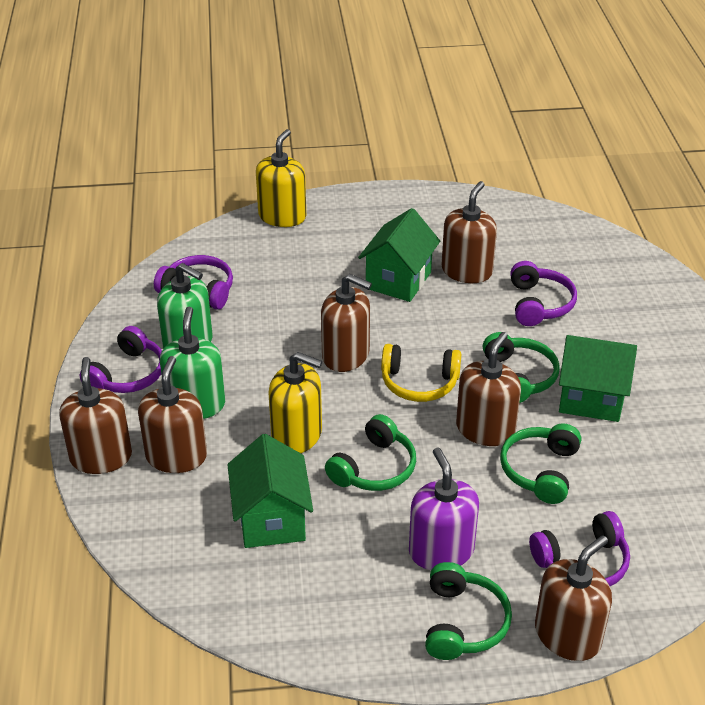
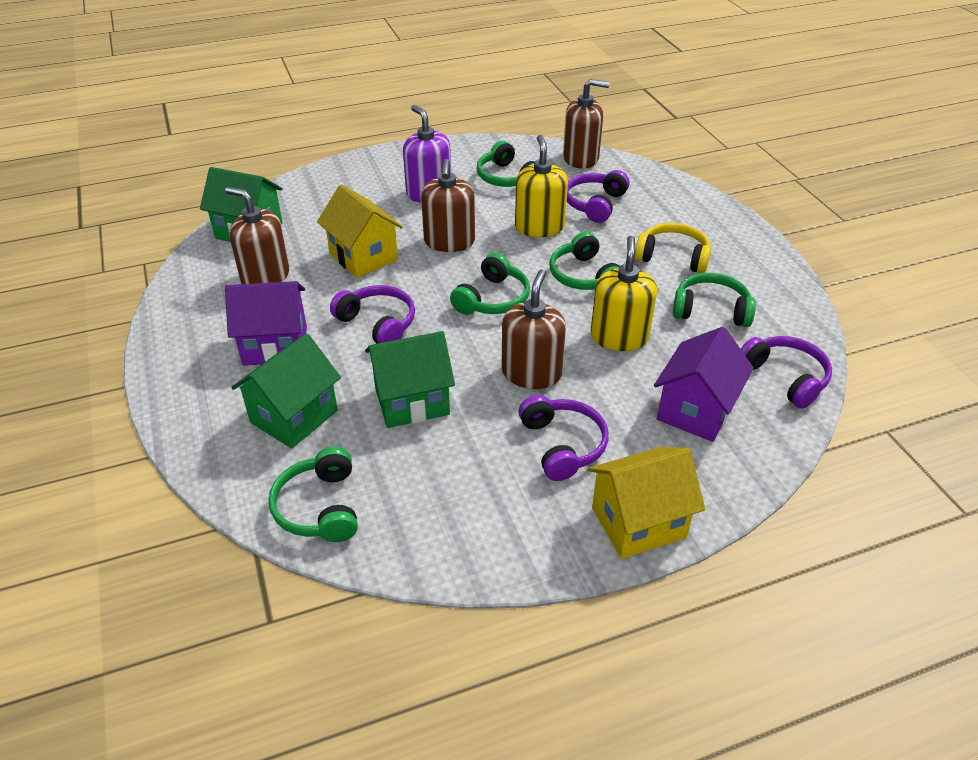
brown soap dispenser: [59,357,132,474] [138,356,207,473] [321,274,372,372] [442,181,497,283] [456,332,521,446] [535,535,612,661] = 6 -> [225,187,289,284] [421,159,475,252] [502,269,566,389] [563,79,610,169] = 4
green headphones: [325,414,416,491] [425,562,512,660] [483,332,560,403] [500,423,581,504] = 4 -> [268,447,358,542] [450,253,530,315] [477,141,535,187] [549,232,620,290] [673,273,756,327] = 5
green soap dispenser: [157,263,213,349] [160,307,225,419] = 2 -> none = 0
purple house: none = 0 -> [225,281,307,366] [654,327,754,442] = 2
yellow house: none = 0 -> [317,185,403,278] [588,447,705,559] = 2

